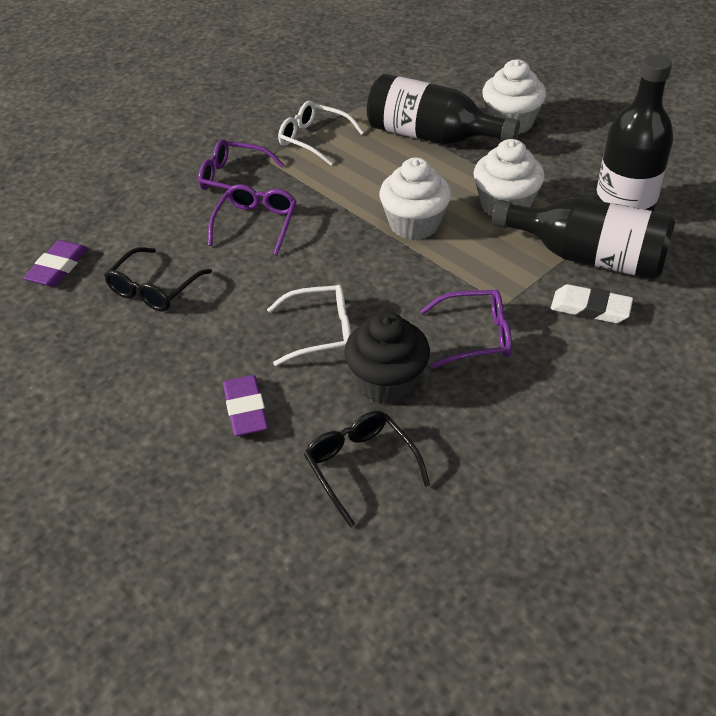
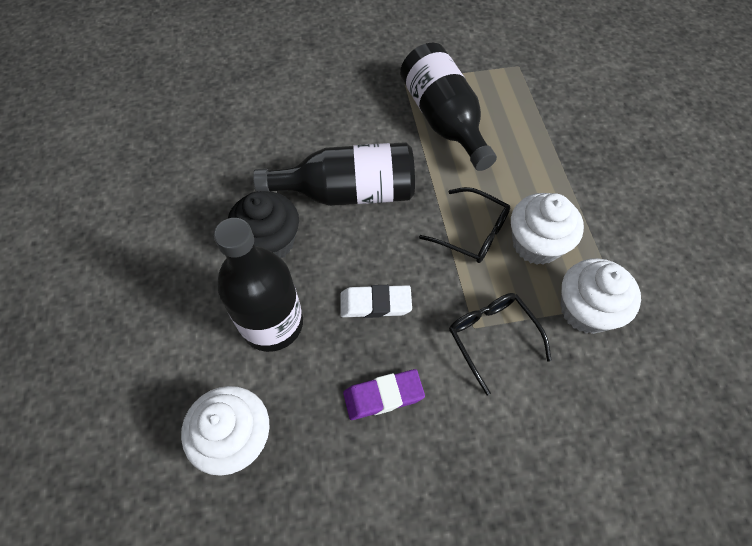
purple eraser: [24,240,88,287] [223,375,269,436] = 2 -> [343,369,425,420] = 1
purple glasses: [198,139,284,204] [208,184,297,255] [421,289,512,369] = 3 -> none = 0
white glasses: [267,285,351,366] [278,101,364,166] = 2 -> none = 0

